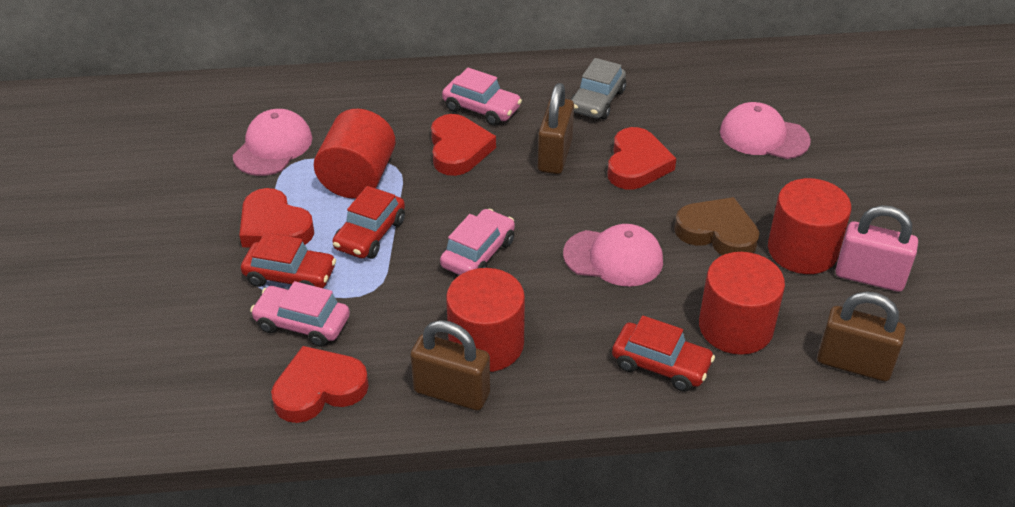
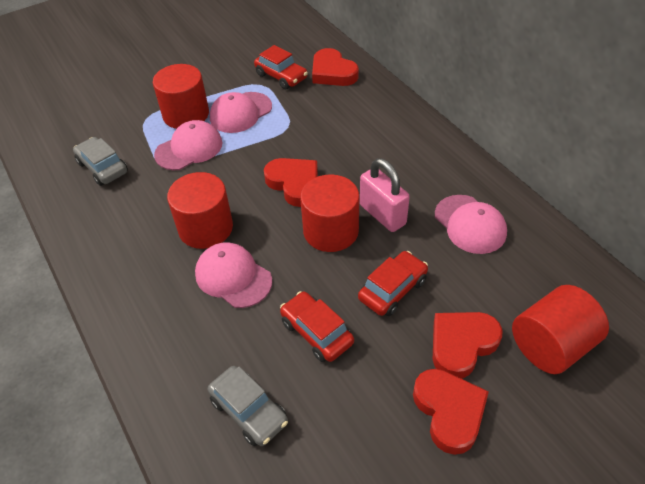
brown heart: [674,197,759,255] = 1 -> none = 0
brown padlock: [410,320,490,411] [538,83,574,174] [817,291,906,382] = 3 -> none = 0
grey car: [570,58,626,120] = 1 -> [73,137,128,186] [208,366,288,446] = 2
pink cap: [233,109,312,176] [563,224,663,287] [720,102,811,159] = 3 -> [154,120,223,170] [195,243,272,308] [210,92,272,133] [435,195,507,254] = 4
pink car: [250,281,350,347] [440,209,515,275] [442,67,522,126] = 3 -> none = 0

